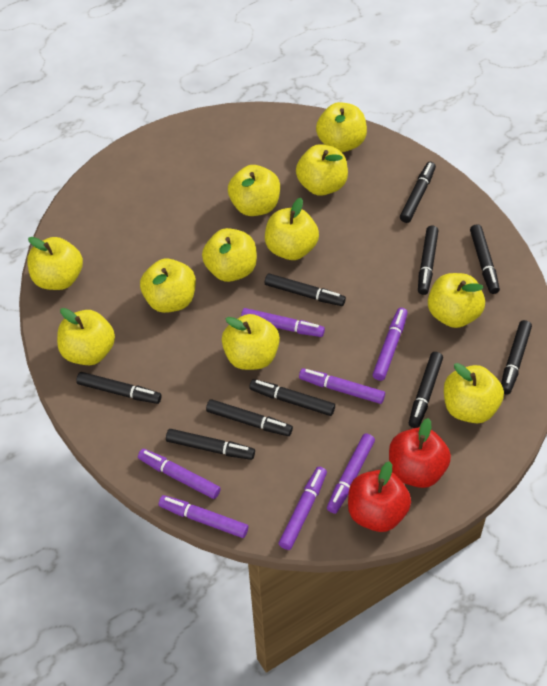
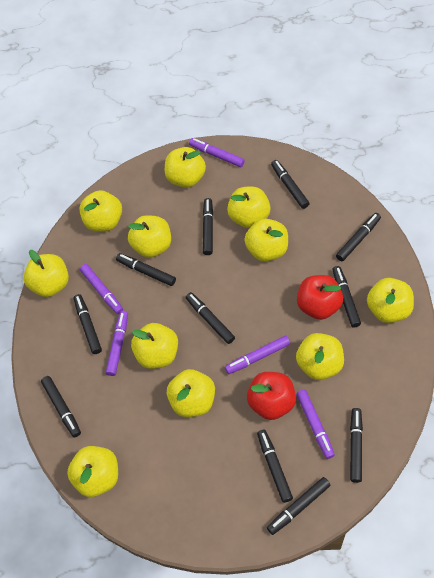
black marker: [76,372,162,404] [166,429,255,460] [206,399,293,436] [249,379,335,416] [265,273,346,306] [400,162,436,223] [409,352,443,428] [418,226,438,295] [470,224,500,294] [501,320,532,395] = 10 -> [41,376,81,437] [74,294,102,354] [116,253,176,286] [186,292,235,344] [203,198,213,255] [257,430,293,503] [267,477,331,535] [271,160,310,209] [332,266,361,328] [336,213,381,261] [350,408,363,483] = 11
purple marker: [138,449,221,499] [159,495,248,538] [241,308,325,337] [279,466,327,550] [299,368,385,404] [327,434,375,514] [373,308,408,381] = 7 -> [80,264,123,314] [106,311,128,376] [189,138,245,167] [225,335,290,374] [296,389,335,459] = 5

